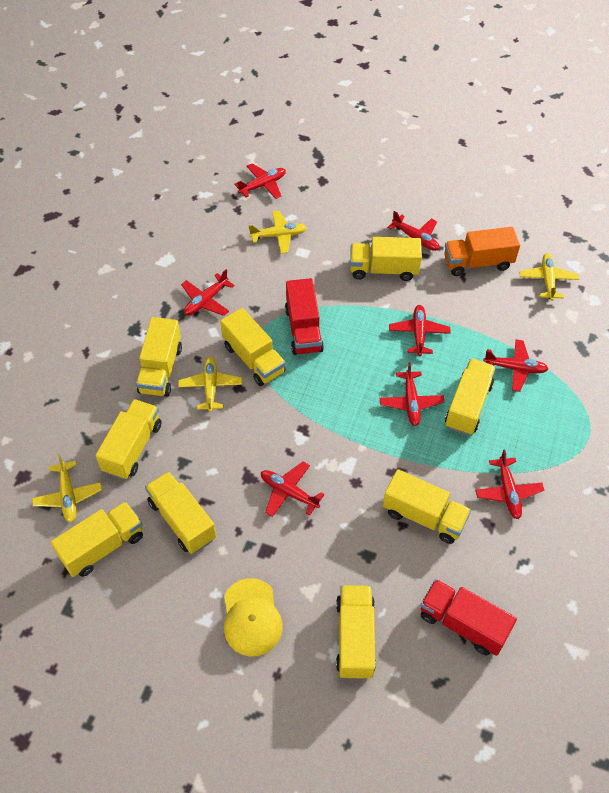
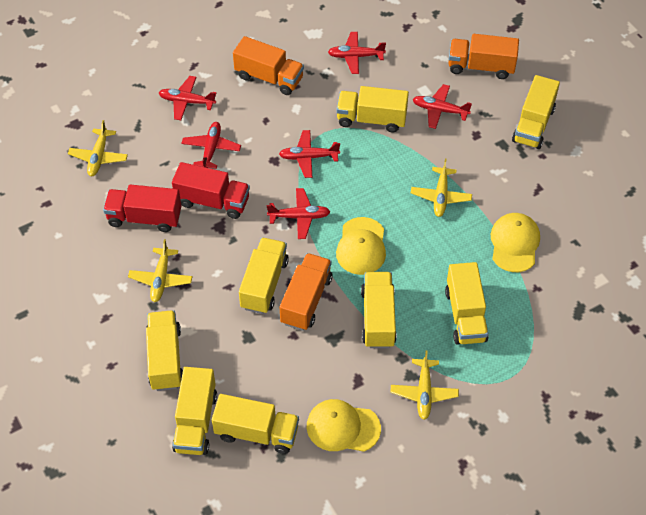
orange truck: [444,227,520,276] = 1 -> [233,36,304,95] [280,253,333,331] [448,34,519,79] = 3
red plane: [181,269,234,316] [234,163,286,199] [261,462,325,517] [380,362,445,426] [388,211,439,251] [389,305,451,356] [475,450,544,519] [483,339,548,392] = 8 -> [159,76,217,120] [181,122,241,169] [267,188,330,239] [279,130,340,178] [328,32,386,74] [413,84,472,129] = 6
yellow cap: [224,578,283,657] = 1 -> [307,399,381,452] [336,217,386,275] [491,213,540,272] = 3
yellow truck: [51,501,143,577] [96,399,162,480] [136,317,182,397] [145,471,216,554] [220,308,286,386] [336,585,376,679] [350,237,422,281] [383,469,471,544] [445,358,496,435] = 9 -> [146,310,183,391] [172,367,217,455] [212,394,299,454] [239,237,289,314] [336,86,409,132] [361,272,397,348] [445,262,489,345] [512,75,560,149] = 8

